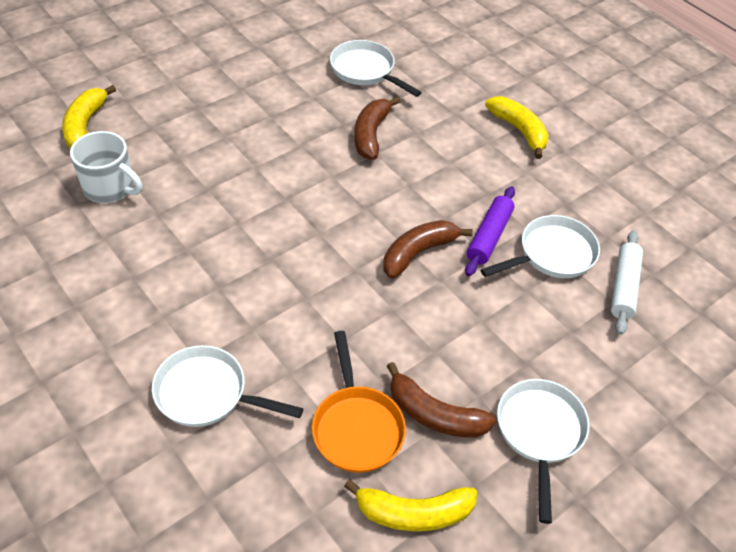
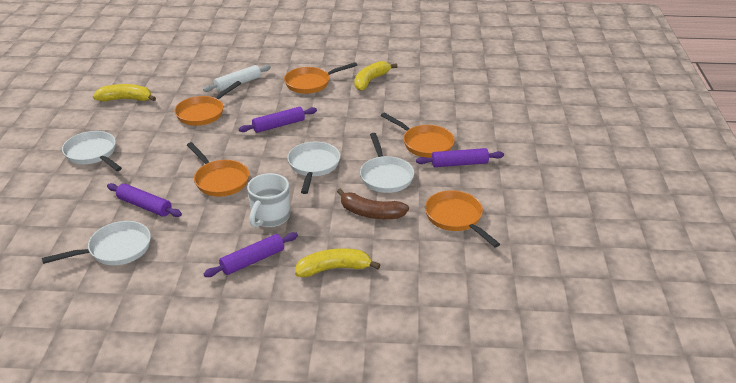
brown banana: [354,97,400,160] [383,220,473,279] [387,362,496,438] = 3 -> [337,188,409,219] = 1
orange pan: [312,331,406,473] = 1 -> [174,81,241,126] [187,142,249,197] [284,62,357,94] [381,113,455,158] [425,190,500,247] = 5
purple rolling pin: [465,186,515,276] = 1 -> [107,183,182,217] [203,232,298,277] [239,107,317,133] [416,148,504,167] = 4

